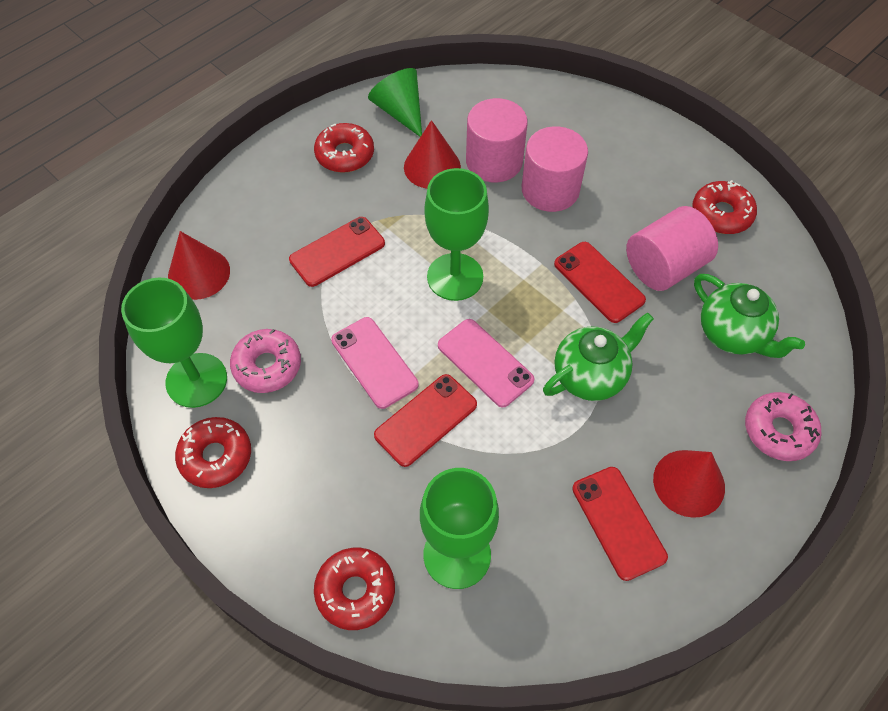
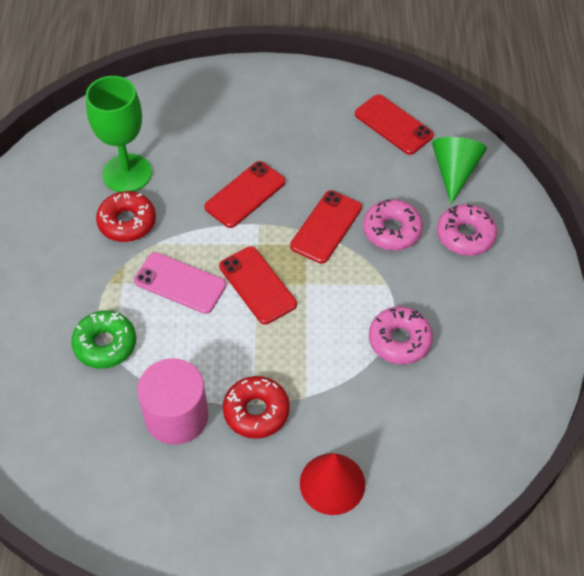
green donut: none = 0 -> [71,310,136,369] = 1
green goblet: [121,278,227,408] [420,468,499,589] [424,168,489,301] = 3 -> [86,76,152,192] = 1
green teapot: [543,312,654,401] [694,274,805,358] = 2 -> none = 0
pink cylinder: [466,98,528,182] [522,126,588,212] [626,206,718,291] = 3 -> [137,358,208,445] = 1
pink donut: [230,329,301,393] [745,392,821,461] = 2 -> [363,199,423,251] [369,307,433,365] [437,204,497,256] = 3
pink phone: [331,317,419,409] [438,319,535,408] = 2 -> [134,252,226,314] = 1
red cone: [168,231,230,300] [404,120,461,189] [653,450,725,518] = 3 -> [300,453,365,515] = 1
red donut: [175,417,251,488] [314,123,374,173] [314,548,395,630] [692,180,757,234] = 4 -> [96,191,156,242] [223,376,290,439] = 2

